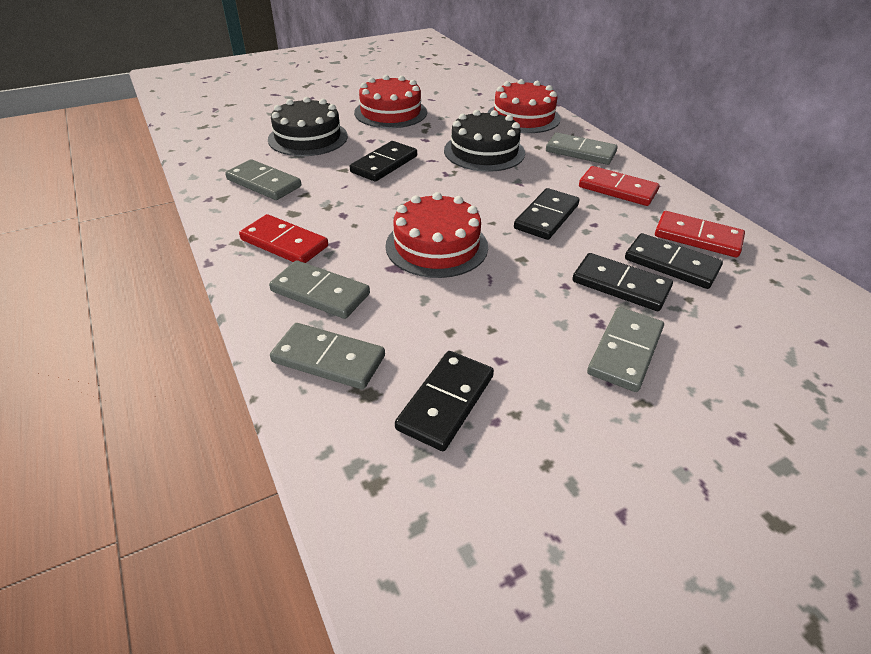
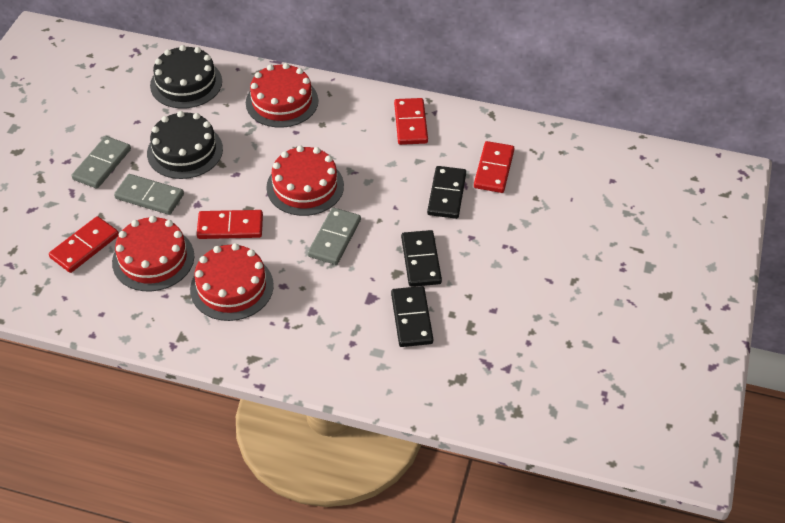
black domino: [350,141,417,182] [395,351,494,451] [514,188,579,240] [572,253,673,311] [625,233,723,289] = 5 -> [391,286,433,347] [401,230,442,287] [427,166,466,219] = 3
grey domino: [225,159,301,200] [269,260,370,319] [270,323,385,389] [546,132,618,165] [587,307,664,392] = 5 -> [72,136,131,188] [114,174,184,215] [308,207,361,265] = 3
red cake: [354,75,427,128] [385,192,488,278] [488,79,561,133] = 3 -> [112,216,194,291] [190,243,274,321] [246,63,318,128] [266,146,344,216] = 4
red domino: [239,214,328,263] [579,166,659,206] [655,211,745,257] = 3 -> [49,216,119,273] [197,210,263,239] [394,98,428,145] [474,141,515,193] = 4

